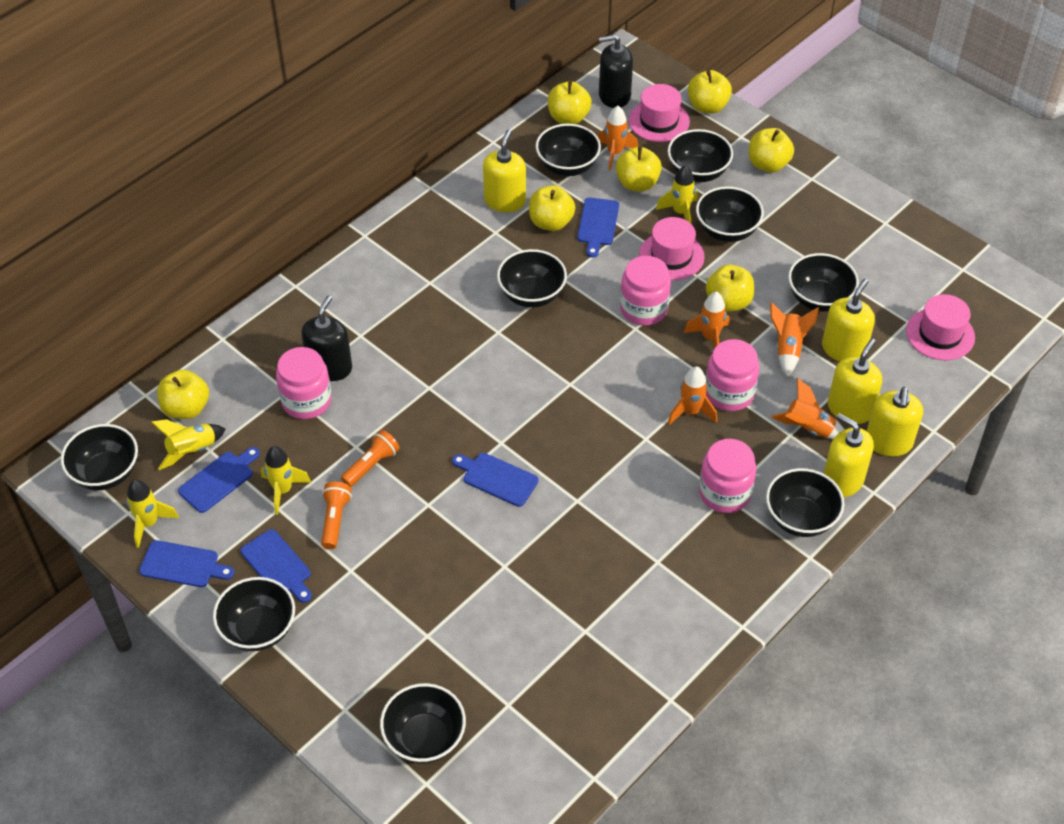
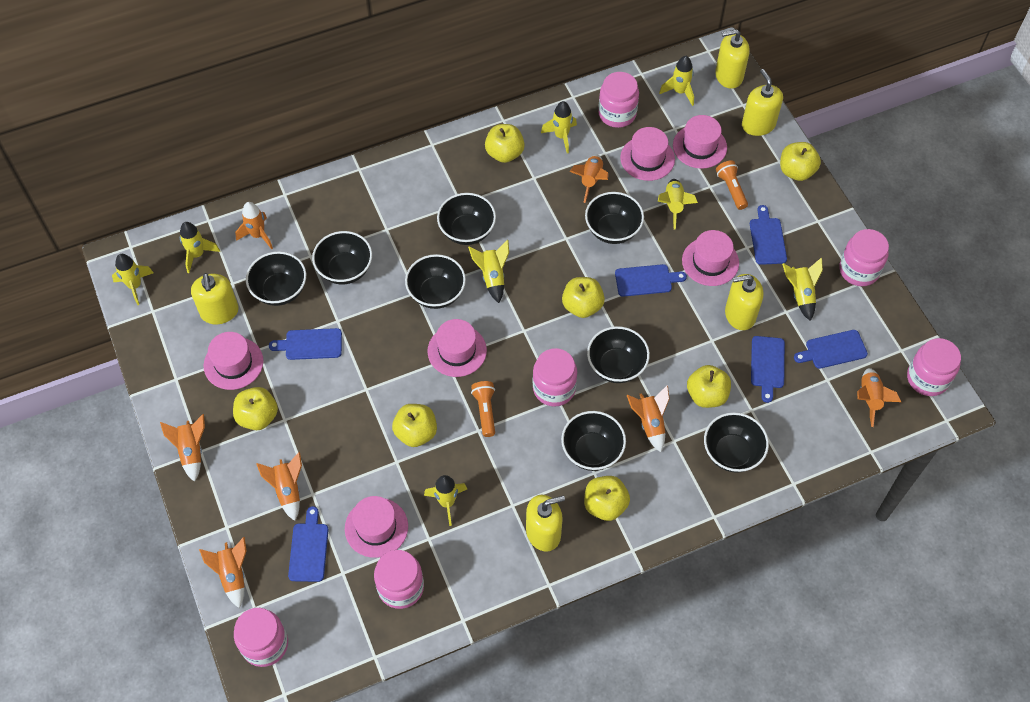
black bowl: [61,424,138,490] [213,577,295,651] [380,683,466,764] [497,249,567,308] [536,124,601,176] [668,129,733,182] [696,186,764,242] [766,468,844,537] [788,253,859,312] = 9 -> [246,251,306,306] [312,231,372,285] [405,254,466,309] [437,193,496,245] [561,411,626,471] [585,192,644,244] [587,326,650,383] [704,412,769,473] = 8
black soap dispenser: [302,296,352,381] [599,35,633,108] = 2 -> none = 0
blue cutting board: [139,540,234,587] [178,447,260,513] [240,529,312,603] [452,453,539,507] [577,198,619,258] = 5 -> [269,328,342,360] [288,506,329,582] [615,264,687,297] [750,205,787,265] [751,336,785,403] [794,330,868,369] = 6
orange rocket: [598,106,638,170] [668,366,717,425] [684,291,729,349] [770,302,819,376] [771,378,845,439] = 5 -> [160,414,205,482] [199,537,246,608] [235,202,273,249] [256,452,302,521] [569,154,609,203] [627,385,670,452] [857,368,901,427] = 7
pink hat: [629,84,690,142] [639,217,705,280] [906,294,975,360] = 3 -> [204,332,263,390] [345,496,408,558] [427,319,487,377] [620,127,675,181] [673,115,727,169] [682,230,739,286] = 6
pink jar: [276,347,332,419] [620,256,671,326] [699,439,756,513] [706,339,759,411] = 4 -> [234,608,288,667] [374,550,424,609] [533,348,577,406] [598,72,639,128] [839,229,889,286] [907,338,961,396] = 6
yellow rocket: [126,479,179,548] [151,419,226,470] [261,446,311,515] [656,165,698,223] = 4 -> [112,254,153,305] [180,222,220,273] [424,475,467,526] [468,240,509,303] [541,101,577,153] [658,179,698,230] [659,56,694,106] [782,257,823,321] = 8

